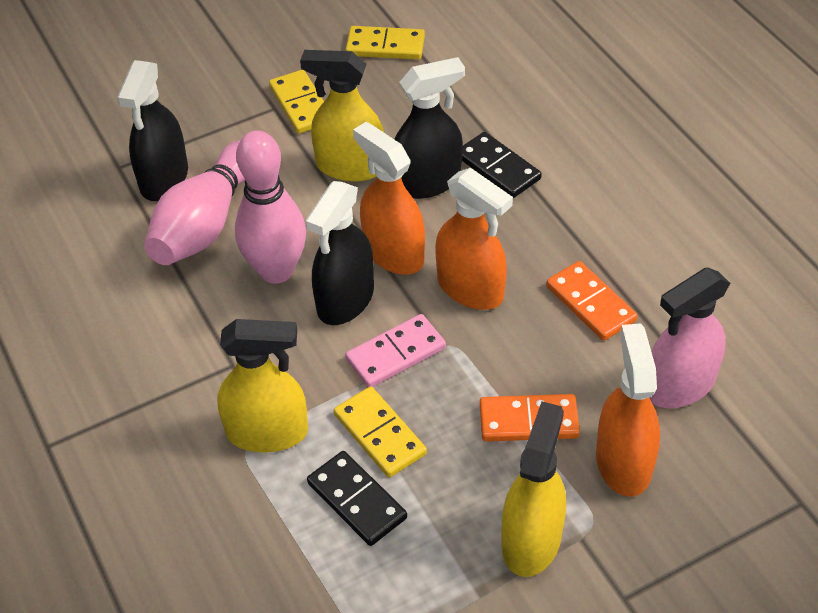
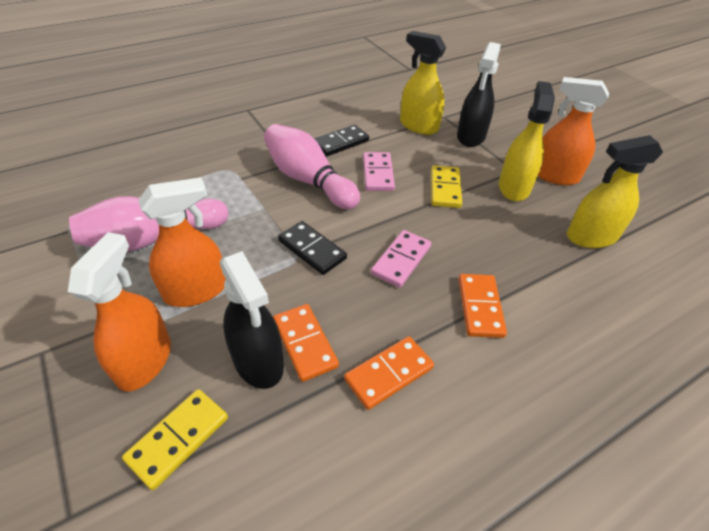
black spray bottle: [117,60,188,201] [306,181,374,325] [394,57,465,199] = 3 -> [220,251,284,389] [457,42,501,147] = 2
orange domino: [480,394,580,442] [546,261,638,341] = 2 -> [273,304,339,382] [344,336,434,410] [459,274,507,338] = 3
pink domino: [345,314,446,387] = 1 -> [363,152,395,191] [371,230,431,288] = 2
pink spray bottle: [649,267,730,408] = 1 -> none = 0
yellow domino: [269,70,324,134] [334,386,427,478] [346,26,425,60] = 3 -> [122,389,228,490] [431,165,462,208] = 2

